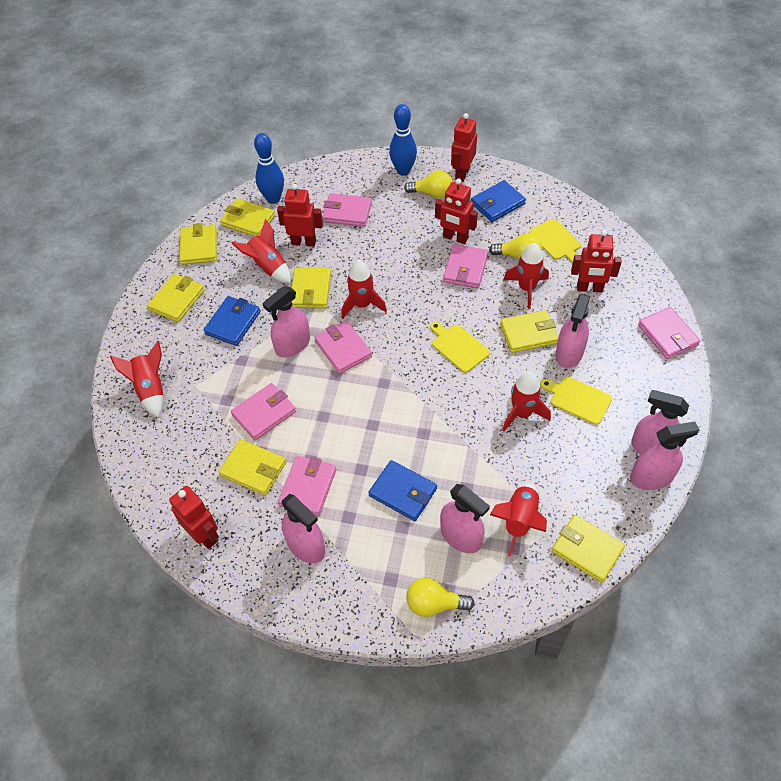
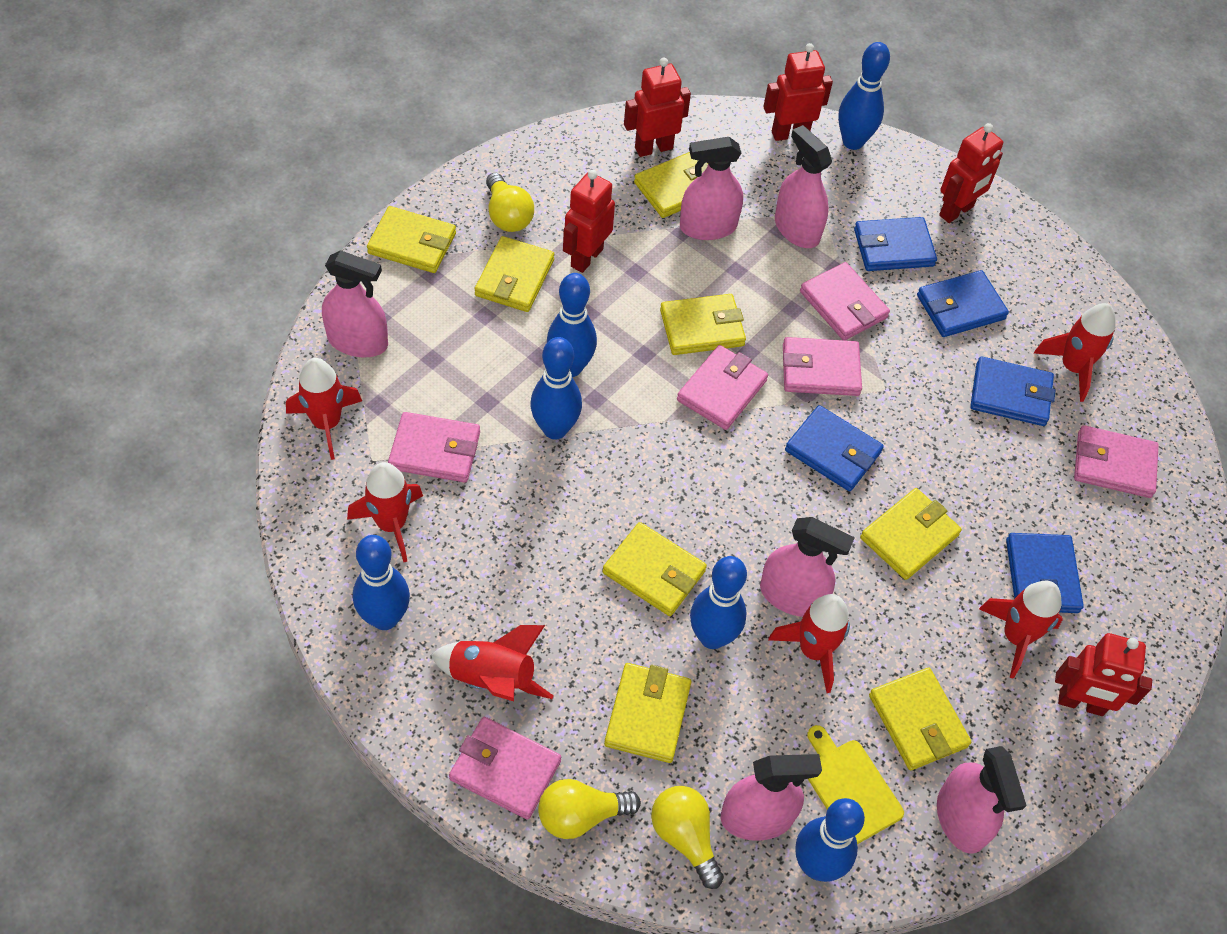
blue bowling pin: [254,133,284,204] [389,104,417,176] = 2 -> [353,535,410,630] [530,337,582,439] [547,273,597,377] [690,556,747,649] [795,798,865,882] [838,42,890,150] = 6
blue wallet: [203,296,260,346] [368,460,437,521] [471,180,526,222] = 3 -> [785,405,884,491] [854,217,937,271] [917,270,1009,337] [970,356,1056,426] [1006,533,1084,613] = 5
yellow cutting board: [430,322,490,373] [529,219,581,263] [540,376,612,425] = 3 -> [807,725,904,844] = 1
yellow wallet: [147,274,205,322] [179,223,217,265] [218,439,286,496] [220,198,275,236] [292,268,331,309] [500,310,558,353] [551,515,625,583] = 7 -> [367,206,456,273] [475,236,554,312] [603,522,707,616] [604,663,691,763] [634,152,708,218] [660,294,746,355] [860,488,962,580] [869,668,971,770] = 8

